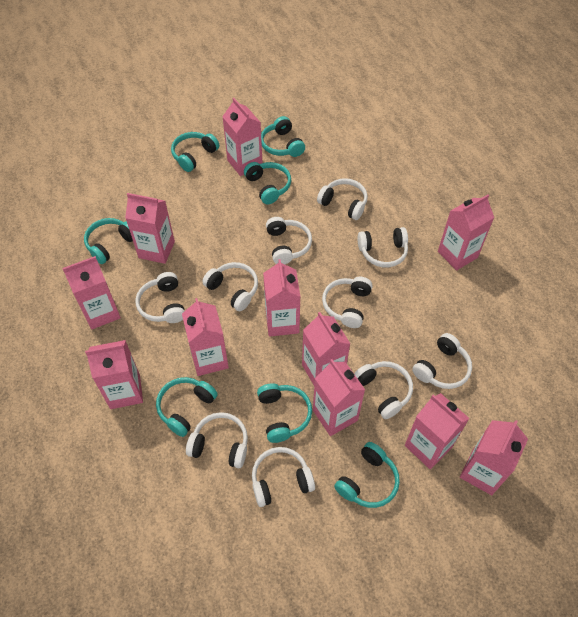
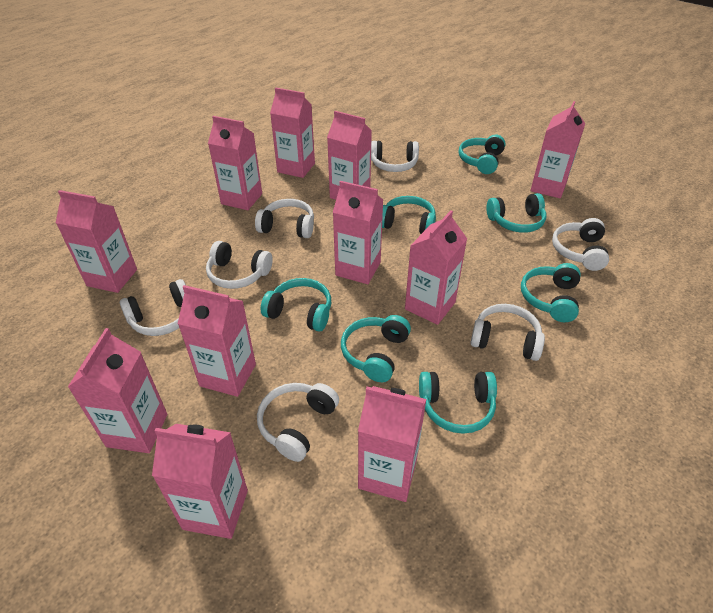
white headphones: [136,272,184,323] [186,412,248,468] [203,262,258,311] [252,447,315,507] [266,217,312,264] [317,178,368,220] [322,277,373,328] [354,361,413,419] [358,227,408,267] [412,333,472,389] = 10 -> [120,279,186,336] [206,241,273,289] [255,199,314,238] [257,383,339,462] [371,141,419,172] [470,304,545,361] [552,218,609,271] = 7

